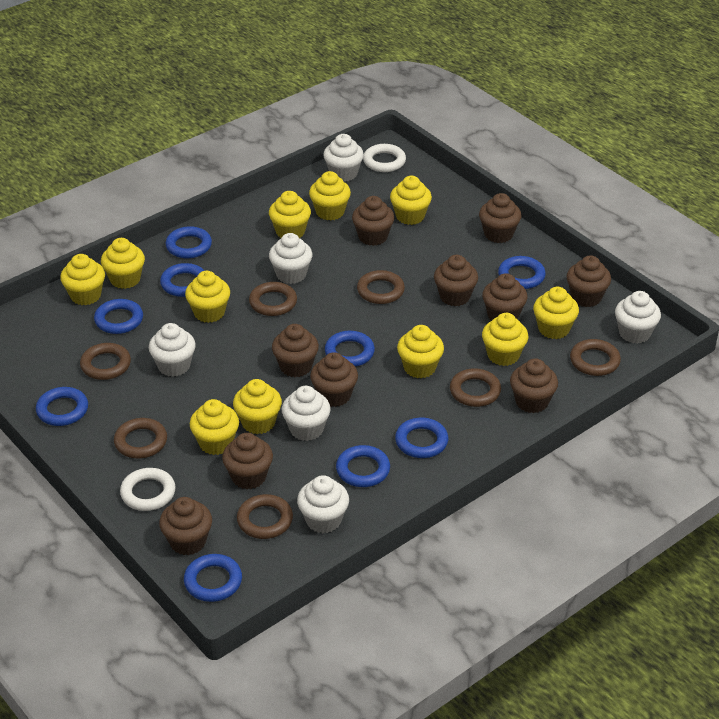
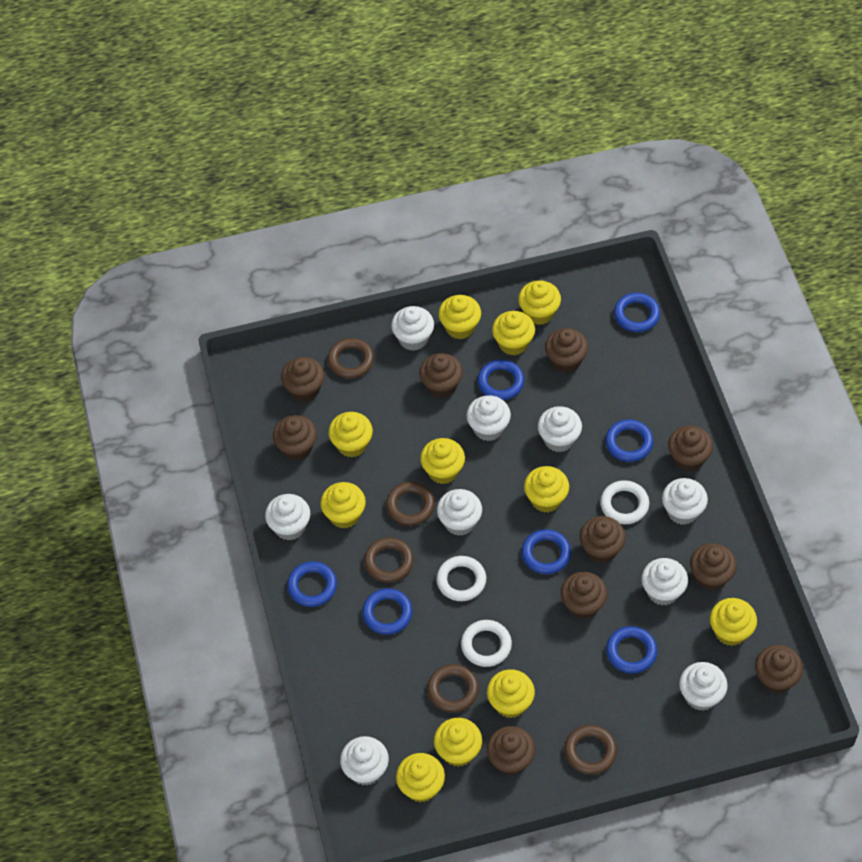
blue ring: [36,387,88,426] [94,299,143,334] [160,263,205,297] [165,226,212,258] [184,554,242,602] [325,331,375,367] [336,445,390,487] [395,418,448,458] [498,256,546,289] = 9 -> [287,561,337,607] [362,588,413,635] [477,359,524,400] [522,529,571,574] [605,419,654,462] [606,626,657,673] [614,293,660,332] = 7
brown ring: [80,343,131,380] [114,418,167,458] [237,494,293,539] [249,282,297,316] [357,270,405,304] [450,368,501,407] [570,339,621,376] = 7 -> [328,338,374,378] [364,537,414,582] [386,482,435,526] [427,664,479,712] [565,725,617,775] = 5
white cupcake: [149,323,196,377] [269,233,313,284] [282,386,331,441] [297,475,349,533] [323,134,364,182] [615,291,661,344] = 6 -> [265,494,310,541] [340,736,389,786] [391,306,434,351] [437,489,482,536] [466,395,511,441] [538,406,582,452] [642,558,688,605] [662,478,708,525] [679,662,728,711] = 9
white ring: [120,468,176,511] [363,144,406,172] = 2 -> [436,556,486,601] [461,620,512,667] [600,480,649,524] = 3

